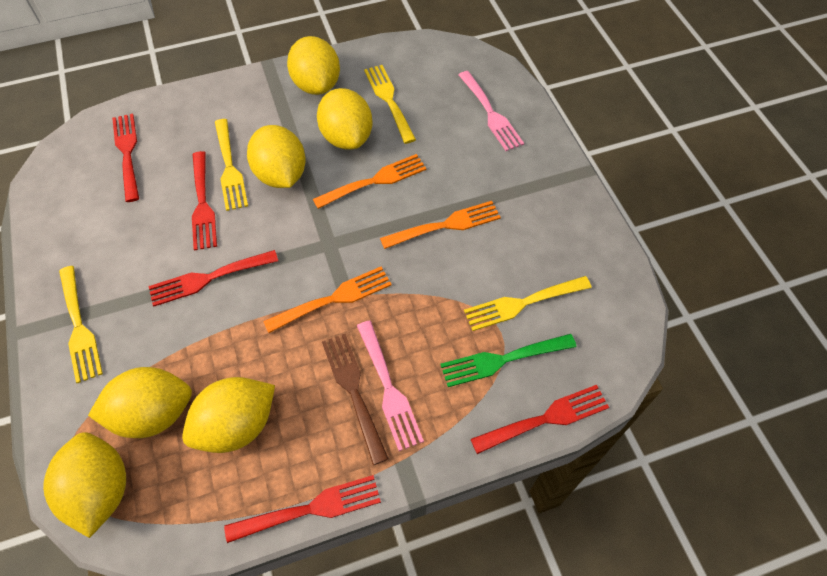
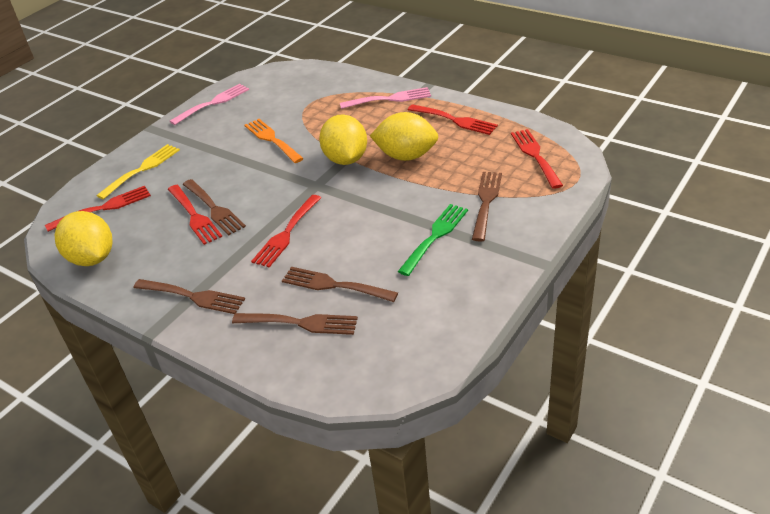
brown fork: [322,334,389,465] = 1 -> [133,279,245,314] [183,179,246,235] [232,313,358,335] [282,267,398,302] [472,172,502,242] = 5
orange fork: [263,267,392,333] [313,154,426,209] [380,201,501,249] = 3 -> [245,119,304,163] = 1
yellow fork: [59,266,103,383] [215,119,248,211] [364,65,416,144] [464,276,592,331] = 4 -> [96,144,180,200] = 1
yellow lemon: [43,432,126,538] [88,367,192,438] [182,377,275,453] [247,125,305,188] [287,36,340,95] [317,88,372,150] = 6 -> [55,211,113,266] [319,114,367,165] [370,112,438,161] = 3

